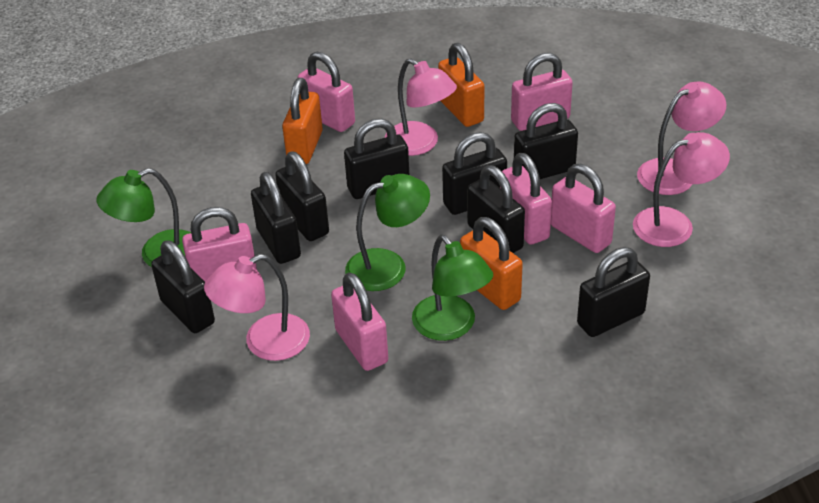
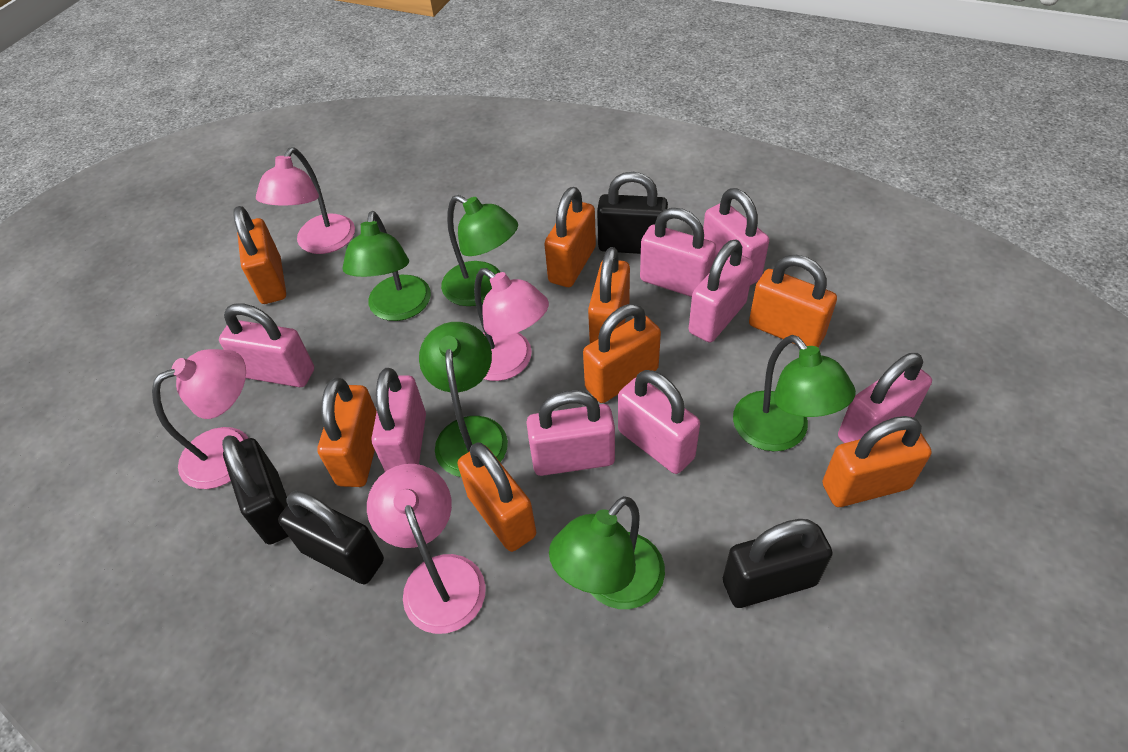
black padlock: [151,240,215,333] [251,172,301,264] [275,152,329,241] [344,119,409,199] [442,132,507,215] [467,165,525,253] [514,103,578,179] [577,247,650,337] = 8 -> [222,435,289,545] [278,491,384,584] [597,172,668,254] [723,519,833,608] = 4
green lamp: [96,168,191,267] [345,174,430,291] [412,235,493,341] = 3 -> [342,211,431,321] [419,322,508,477] [441,195,518,306] [549,496,665,609] [733,335,856,451] = 5
orange padlock: [282,78,323,164] [438,43,484,127] [460,217,523,310] = 3 -> [233,206,286,304] [317,378,377,487] [457,442,536,552] [544,187,596,287] [583,304,661,403] [588,247,630,344] [749,255,837,347] [822,416,932,507] = 8
pink padlock: [182,207,257,281] [298,52,355,132] [331,272,388,371] [500,153,552,245] [511,53,573,131] [551,164,616,253] = 6 -> [219,303,314,387] [371,368,426,472] [526,390,615,476] [618,370,700,474] [640,208,716,297] [689,240,754,343] [703,188,769,285] [838,353,932,443] = 8

